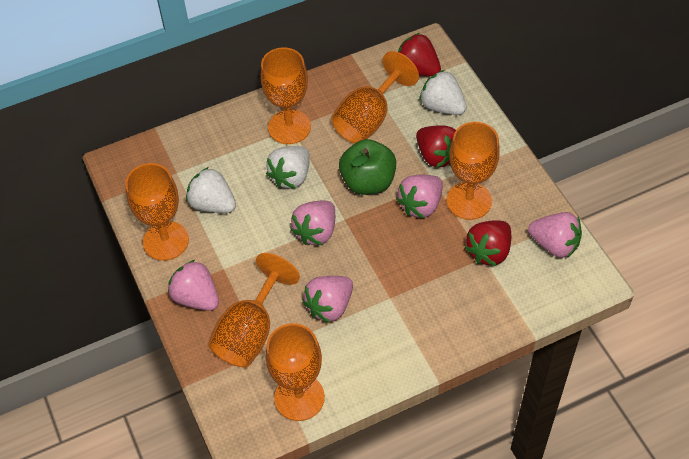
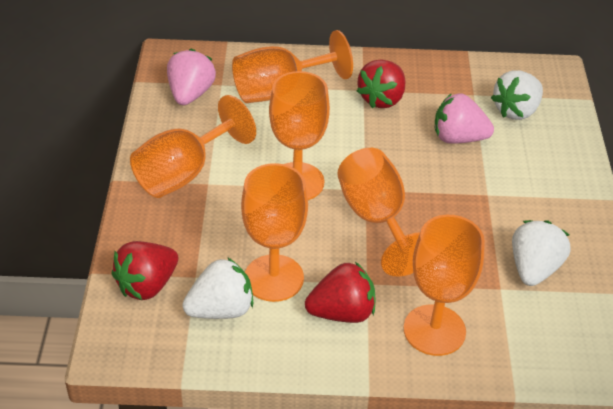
green apple: [339,139,396,195] = 1 -> none = 0
pink strawberry: [168,260,219,311] [291,201,335,245] [302,276,353,323] [396,175,443,218] [528,212,582,258] = 5 -> [167,49,216,105] [435,93,494,144] = 2

